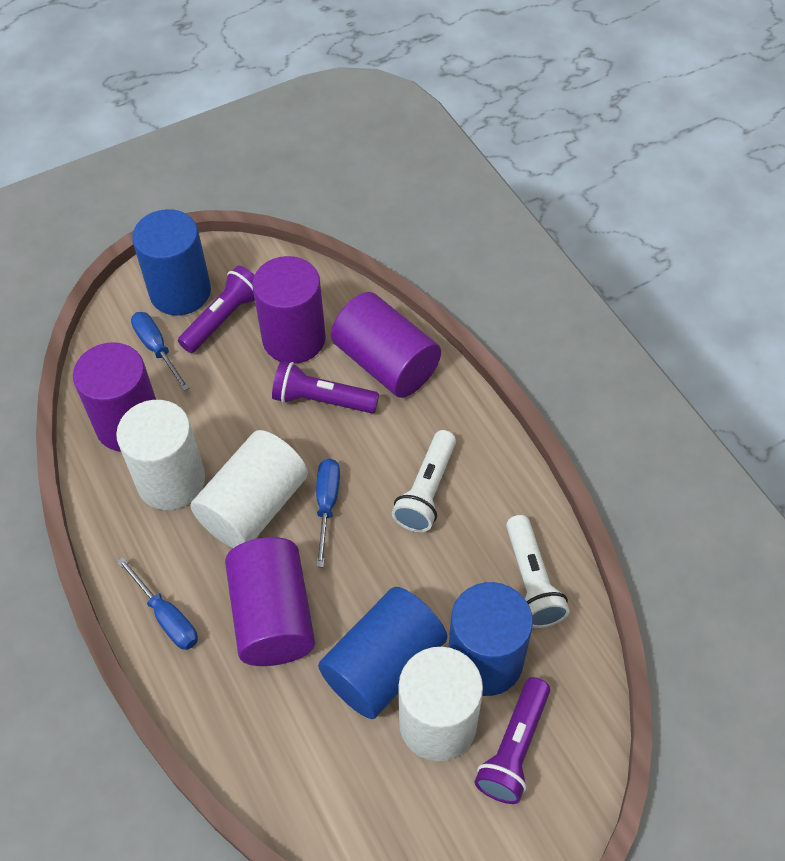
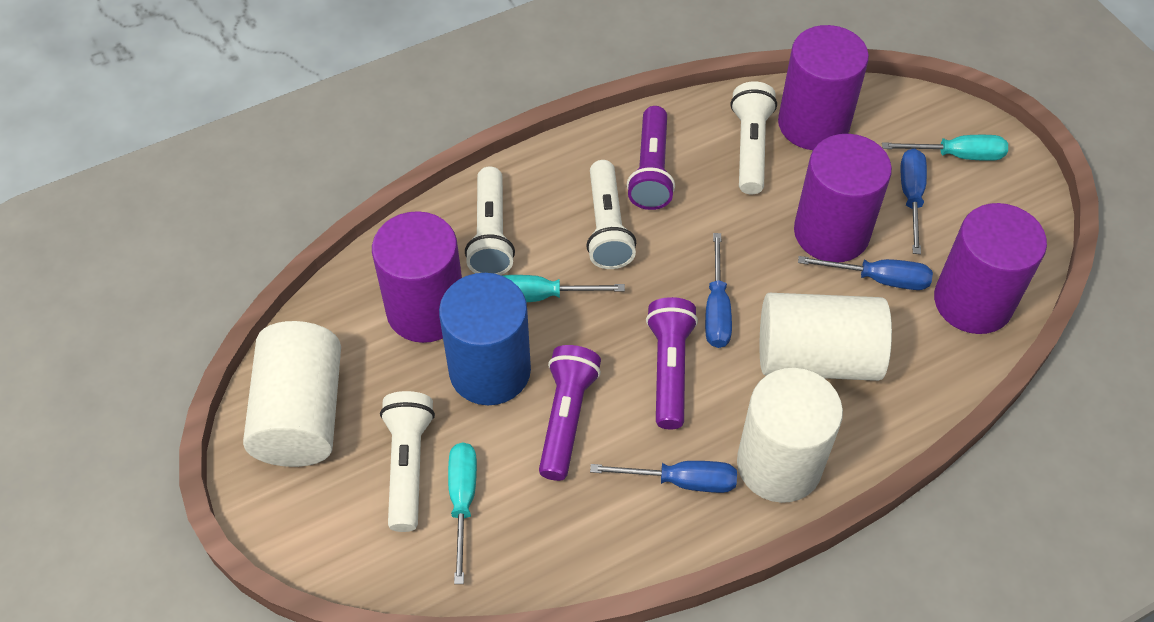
blue cylinder: [132,209,211,315] [318,587,447,719] [448,582,533,696] = 3 -> [439,273,531,405] = 1
blue screwdriver: [117,557,198,650] [131,312,190,391] [316,459,340,567] = 3 -> [590,461,737,493] [705,233,732,348] [798,256,933,290] [900,148,927,254] = 4
turquoise screwdriver: none = 0 -> [448,442,477,584] [502,275,625,302] [882,135,1008,161] = 3
white flashlight: [392,430,456,532] [506,515,569,628] = 2 -> [380,391,435,532] [465,166,515,275] [586,160,636,269] [730,82,777,194] = 4

